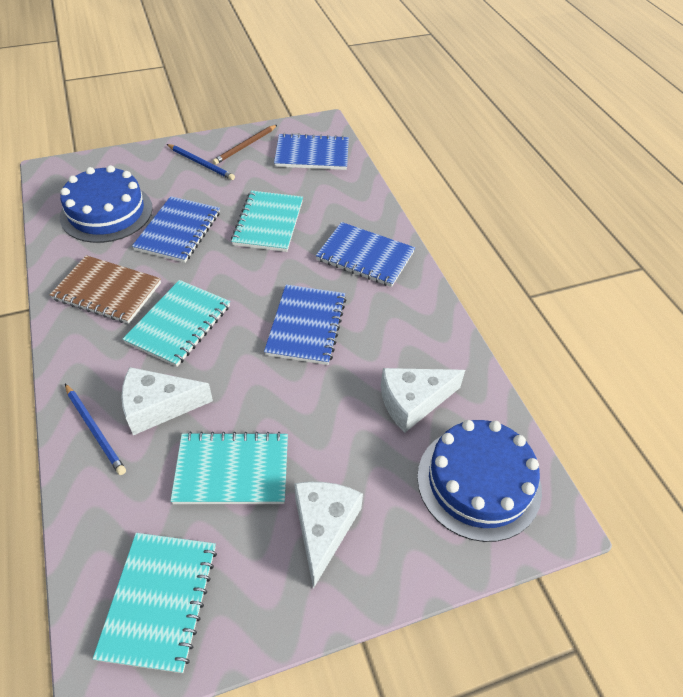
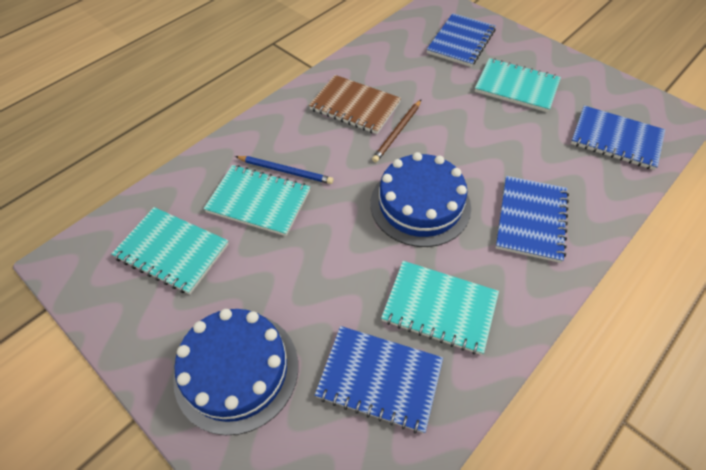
blue pencil: [65,384,126,475] [167,144,235,180] = 2 -> [235,156,333,184] = 1
white cheese: [121,367,213,435] [294,482,363,589] [381,368,465,433] = 3 -> none = 0

